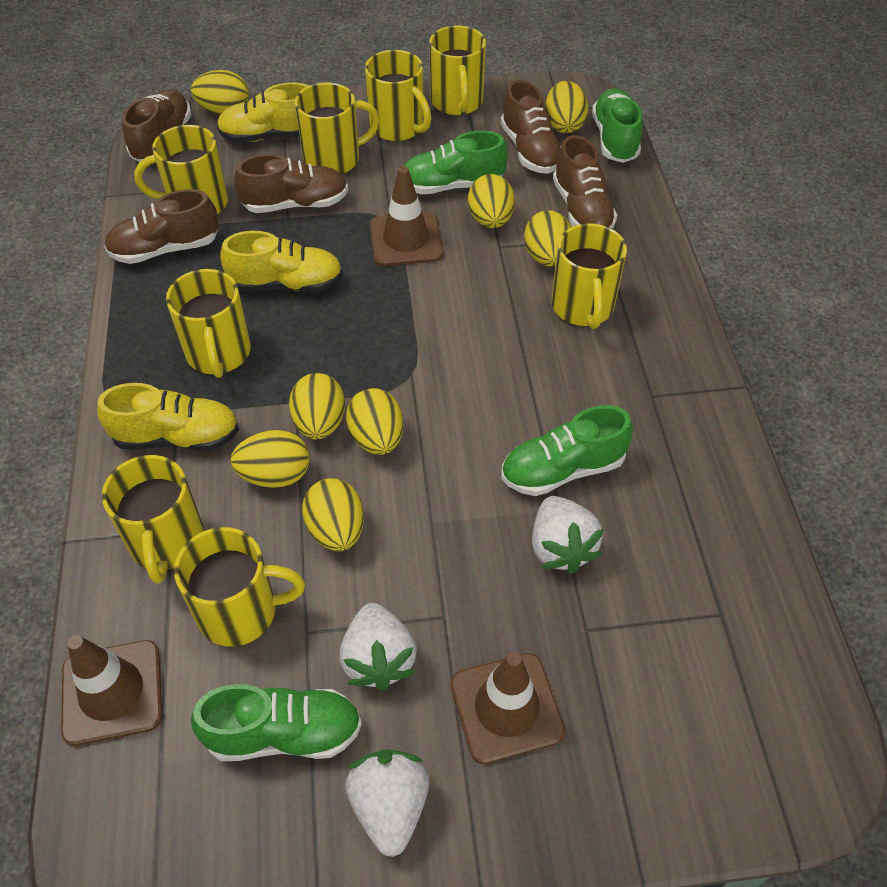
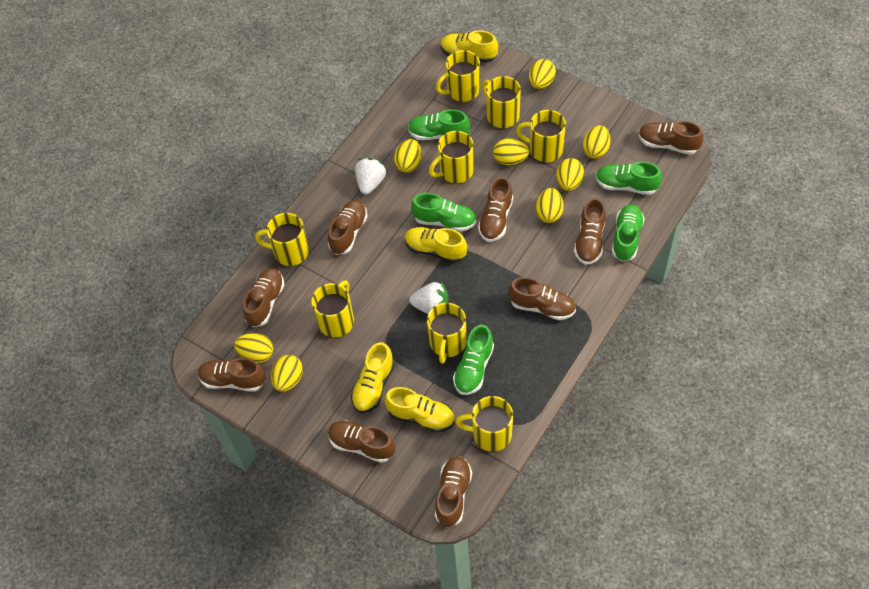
brown shoe: [104,189,219,264] [122,89,191,162] [234,154,348,213] [501,80,561,174] [553,135,617,229] = 5 -> [198,358,266,392] [243,268,285,327] [328,200,368,255] [328,421,396,463] [435,456,472,527] [478,177,513,242] [509,277,576,320] [574,198,606,265] [638,121,703,155] = 9
brown traffic cone: [61,635,162,746] [370,166,443,266] [451,652,565,764] = 3 -> none = 0
green shoe: [191,684,362,761] [404,131,508,194] [501,405,633,496] [592,88,643,163] = 4 -> [408,109,470,140] [411,193,476,232] [453,325,494,395] [596,162,662,195] [612,204,645,262] = 5
white strawberry: [339,603,417,691] [345,749,429,857] [532,496,604,574] = 3 -> [355,158,386,195] [409,282,449,314] = 2
yellow shoe: [97,383,239,451] [217,82,308,143] [220,231,343,292] = 3 -> [351,342,395,413] [385,387,455,432] [405,227,467,263] [441,30,498,62] = 4

